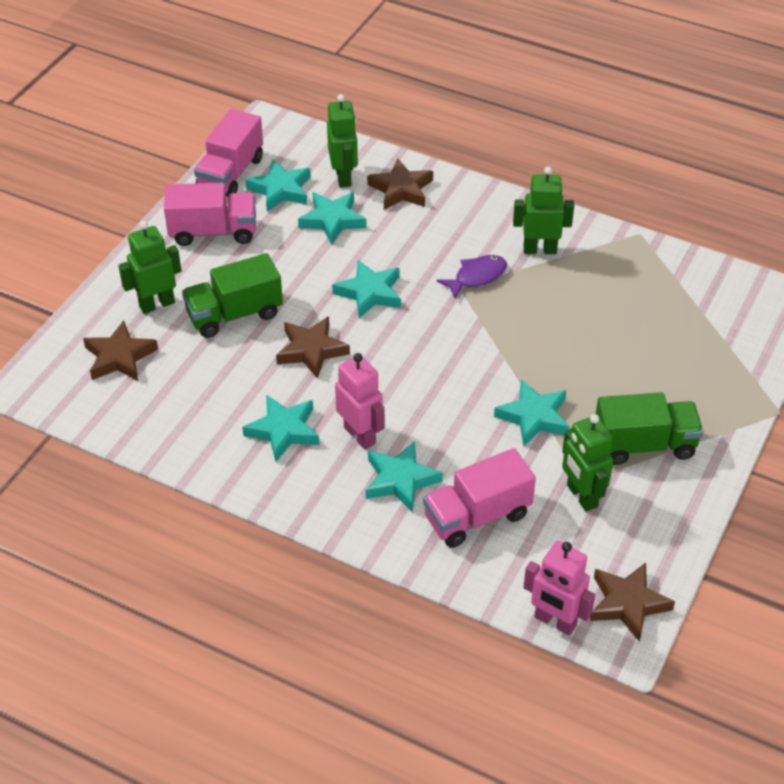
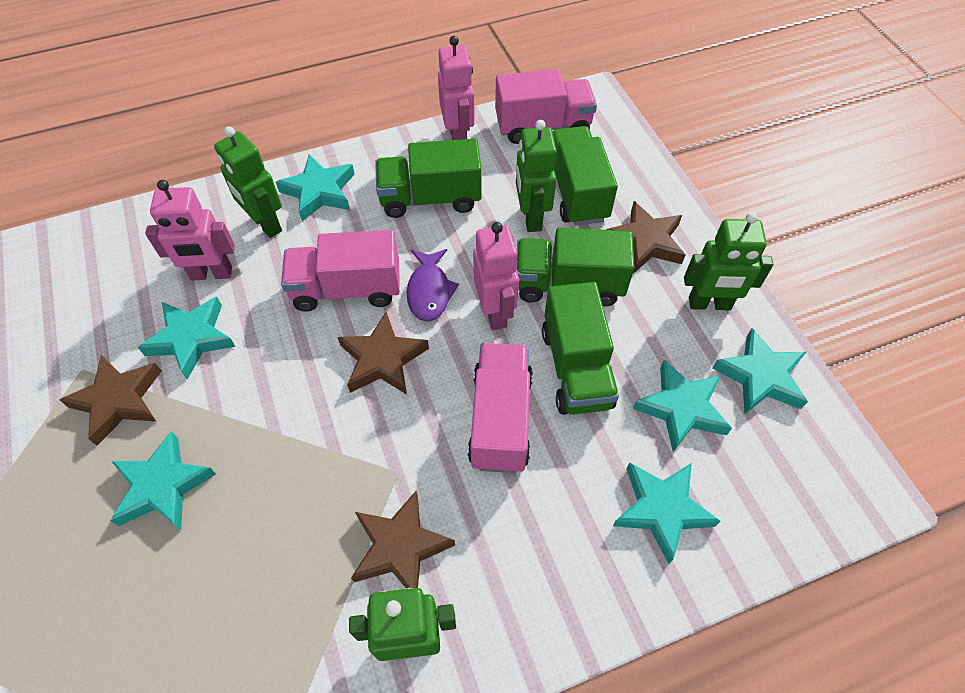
green truck: [182,253,283,338] [596,392,703,465] = 2 -> [375,139,482,218] [517,228,635,306] [542,282,619,415] [552,126,618,226] = 4
pink robot: [335,353,385,450] [523,541,595,636] = 2 -> [145,180,235,281] [438,36,475,140] [473,222,519,330] = 3

